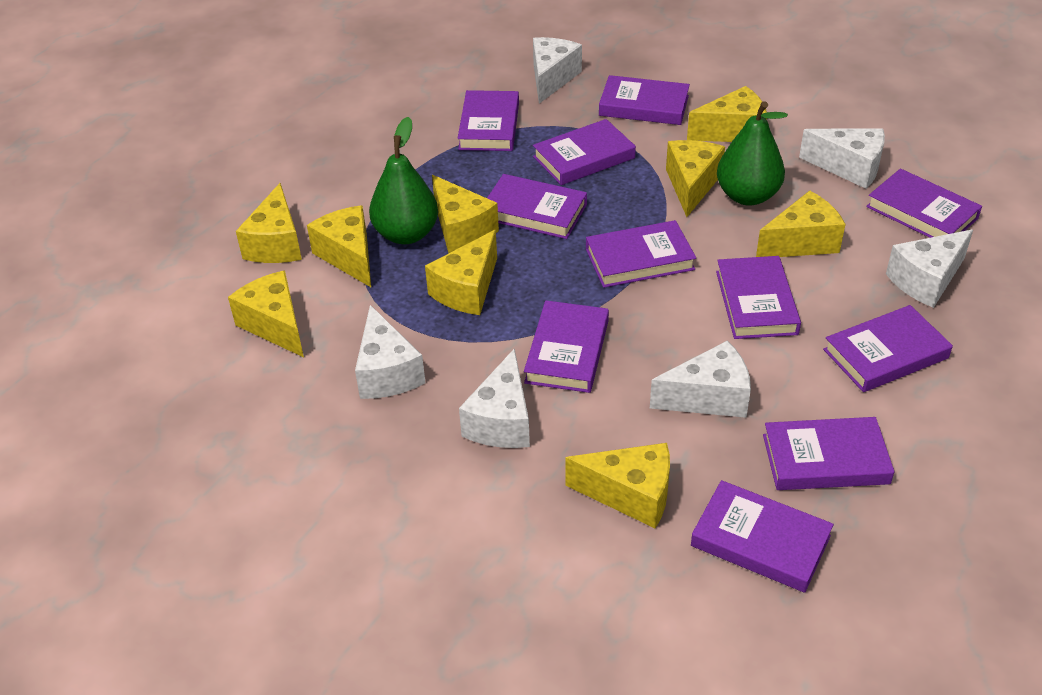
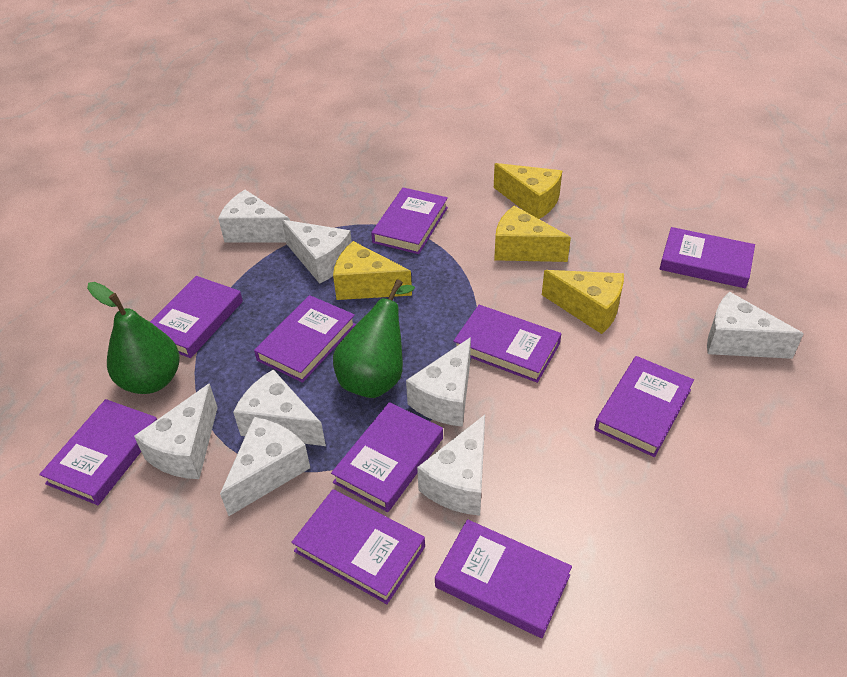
purple book: [457,90,519,151] [487,174,587,239] [524,300,609,393] [533,119,636,185] [586,220,696,288] [599,75,690,125] [691,480,834,593] [716,256,801,339] [763,417,894,490] [823,305,953,392] [866,168,982,238] = 11 -> [39,399,157,505] [150,276,243,358] [254,295,356,383] [291,489,425,604] [331,402,443,512] [371,187,448,254] [435,519,572,638] [453,305,561,383] [594,356,694,457] [660,227,755,288] = 10
white cheese: [355,305,426,399] [459,348,530,448] [533,37,582,104] [650,341,751,418] [799,128,885,189] [886,230,973,308] = 6 -> [134,383,218,479] [218,190,290,243] [220,417,310,516] [233,369,326,446] [282,220,352,284] [406,337,471,427] [417,415,485,516] [707,292,803,359] = 8
yellow cheese: [228,270,304,357] [236,183,302,263] [307,205,371,287] [425,230,497,315] [432,175,499,253] [566,443,670,529] [666,140,725,217] [687,86,767,142] [756,191,846,257] = 9 -> [333,241,412,300] [494,163,562,219] [494,206,571,262] [542,270,624,334] = 4

